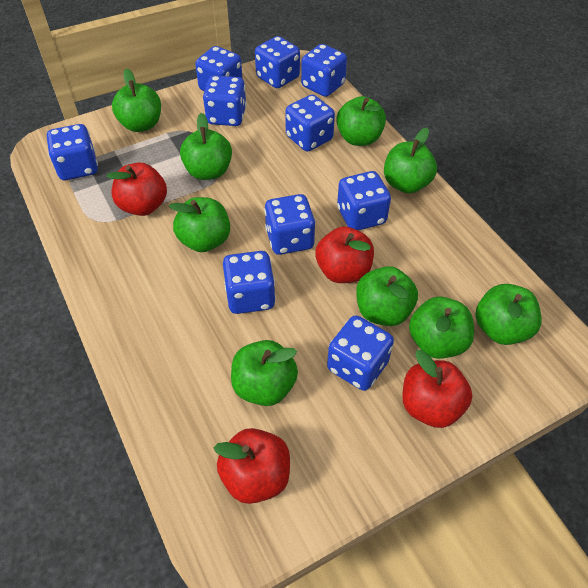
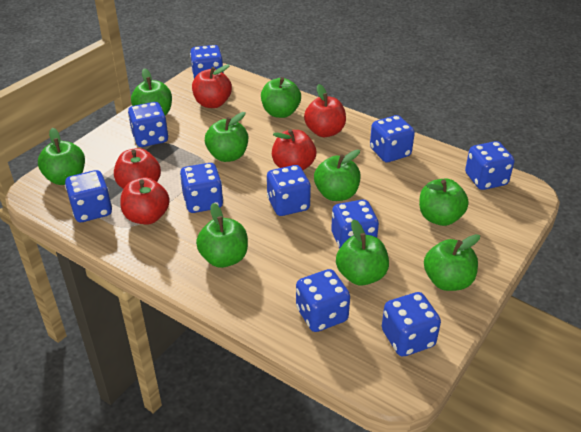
red apple: [107,163,167,216] [213,428,290,504] [315,226,374,283] [402,350,472,428] = 4 -> [114,148,161,189] [120,177,170,225] [192,64,232,108] [272,129,316,170] [304,84,346,137] = 5

